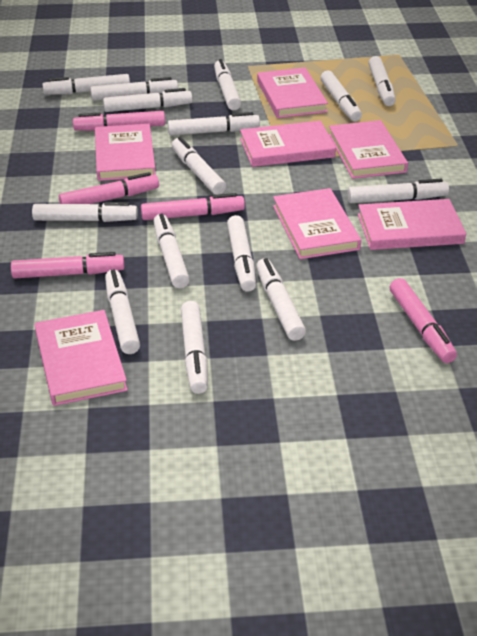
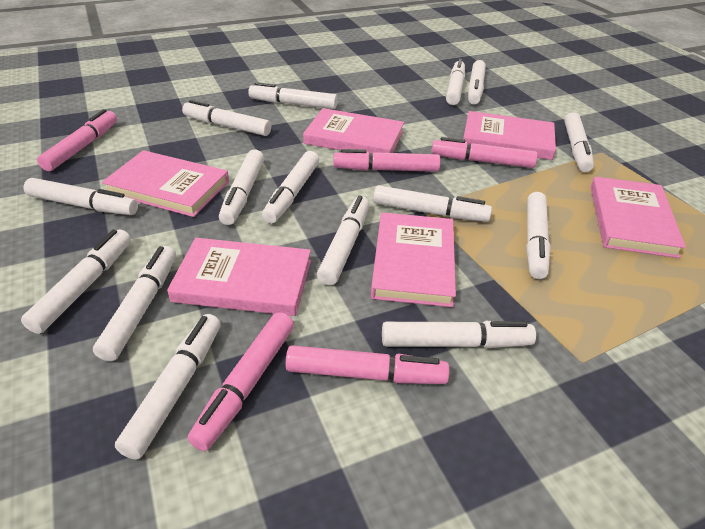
pink book: [35,310,128,406] [95,124,156,181] [240,121,336,167] [257,67,328,118] [273,188,361,259] [329,120,408,179] [358,199,466,250] = 7 -> [102,150,229,217] [167,238,311,316] [303,108,404,153] [371,213,456,307] [463,111,556,160] [591,177,686,258] = 6

